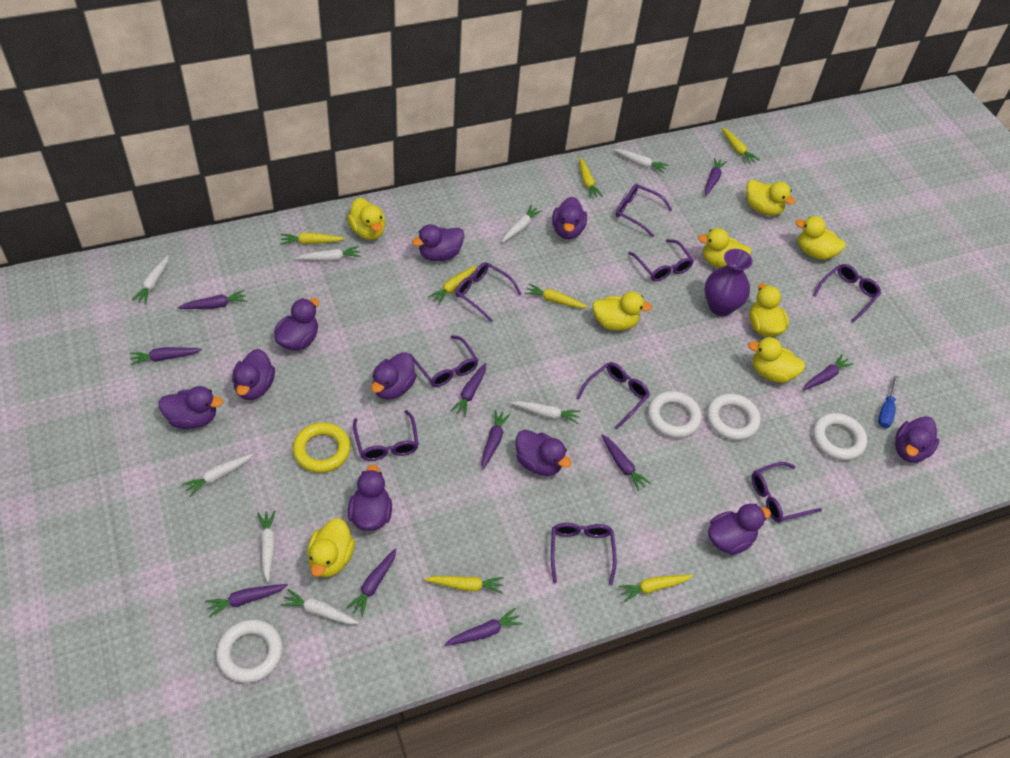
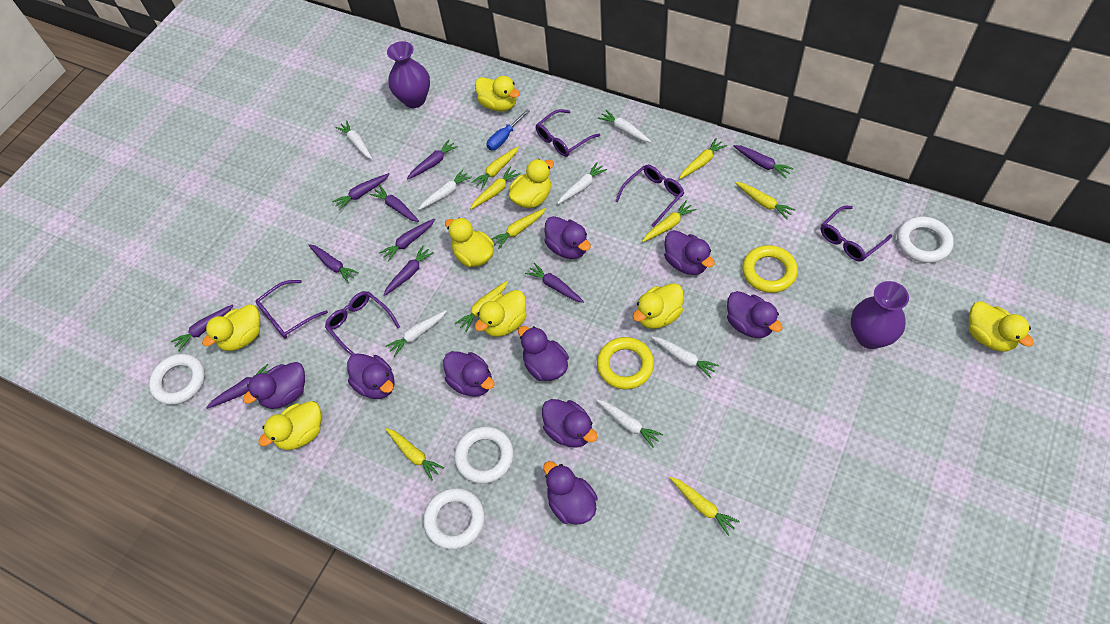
purple duck: [158,386,223,429] [232,349,275,400] [274,298,319,351] [348,465,392,531] [371,352,417,399] [412,224,464,261] [516,430,571,476] [552,197,587,239] [708,504,771,555] [895,416,940,463] = 10 -> [243,362,305,409] [347,353,395,399] [443,351,495,396] [518,326,569,381] [542,399,598,448] [543,461,598,525] [544,216,591,259] [664,230,715,275] [727,291,783,338] = 9
purple glasses: [353,410,419,461] [410,335,479,387] [455,262,522,322] [551,523,617,585] [576,362,650,429] [616,184,672,237] [628,239,694,282] [752,462,822,522] [813,264,881,322] = 9 -> [255,280,328,339] [325,291,400,355] [536,109,600,157] [615,165,684,227] [821,206,892,262] = 5
purple vase: [705,249,753,316] = 1 -> [387,41,430,108] [851,281,909,349] = 2
white carrot: [131,255,169,304] [182,453,254,497] [257,510,276,582] [280,589,359,624] [296,246,361,261] [502,205,542,243] [511,401,581,424] [613,149,668,173] = 8 -> [335,120,373,159] [385,310,447,357] [418,169,472,210] [557,162,607,204] [596,399,663,448] [598,110,651,142] [651,337,719,378] = 7
yellow carrot: [281,232,345,245] [425,576,504,594] [428,265,477,305] [525,283,588,308] [579,157,603,199] [618,575,693,602] [721,127,759,164] = 7 -> [386,428,444,481] [455,281,508,332] [470,166,521,209] [472,146,519,189] [491,208,546,249] [642,201,697,242] [670,477,740,536] [679,138,727,179] [735,182,796,220] = 9
yellow ring: [293,422,351,473] = 1 -> [597,337,654,389] [742,245,798,293] = 2

